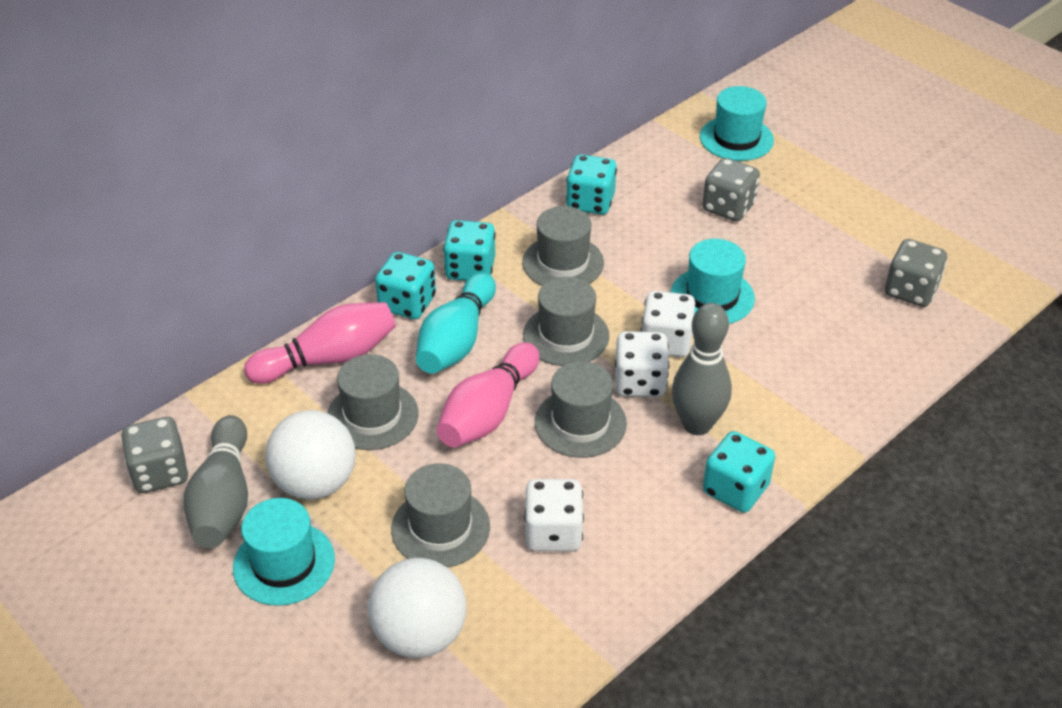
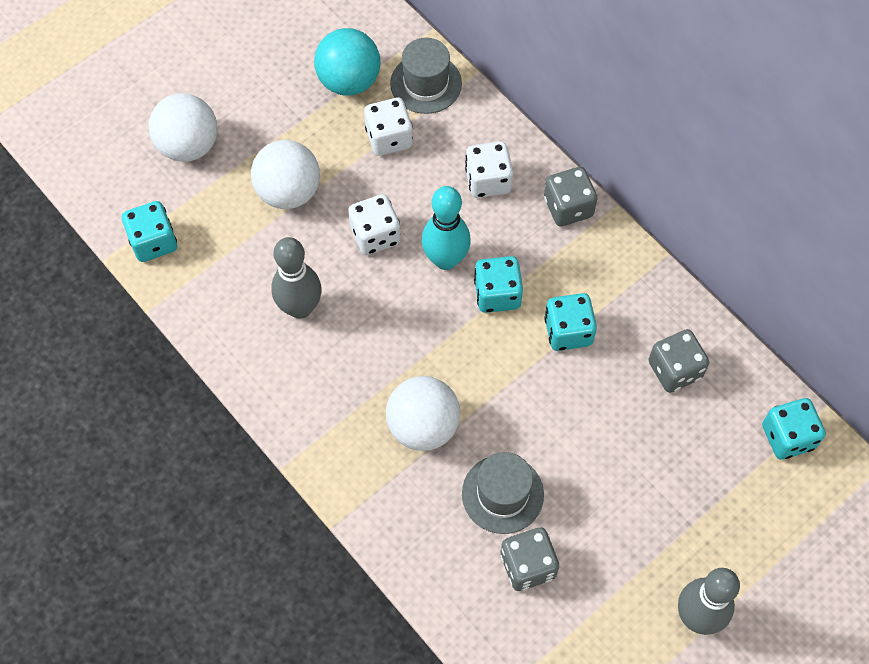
grey hat: [327,354,419,450] [391,463,490,568] [522,206,604,286] [523,277,609,366] [535,361,627,458] = 5 -> [390,38,462,114] [462,452,544,534] = 2
pink bowling pin: [244,302,396,384] [437,342,539,447] = 2 -> none = 0
turquoise ball: none = 0 -> [314,28,380,96] = 1
turquoise hat: [233,498,335,606] [671,239,755,324] [700,86,774,161] = 3 -> none = 0
white ball: [265,410,356,500] [368,558,466,658] = 2 -> [149,93,217,162] [251,140,320,209] [386,376,460,451] = 3

